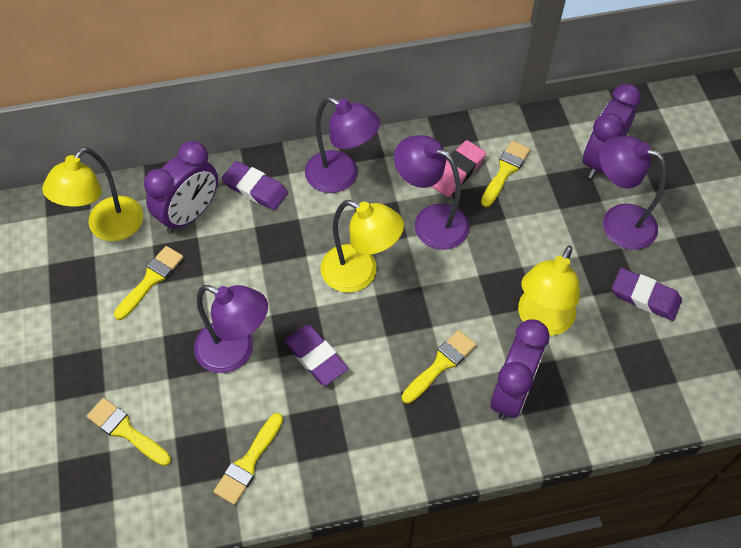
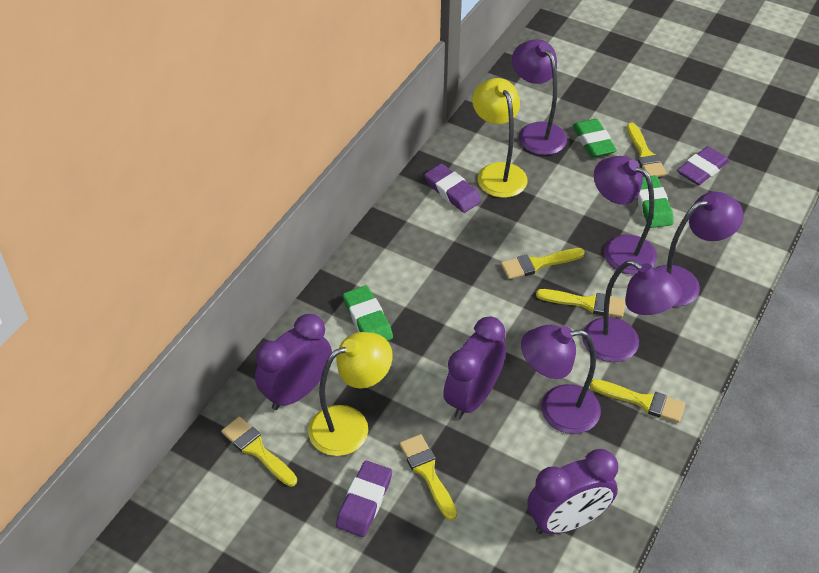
green eraser: none = 0 -> [343,286,393,341] [572,119,617,157] [637,175,674,228] = 3
pink eraser: [431,140,486,197] = 1 -> none = 0
purple lamp: [194,285,268,373] [305,97,380,193] [394,135,469,250] [599,136,666,250] = 4 -> [512,39,567,155] [521,325,601,434] [582,260,682,362] [594,156,657,274] [656,192,743,307] = 5
yellow brush: [87,398,171,466] [114,246,184,320] [213,413,283,505] [402,330,476,404] [481,140,530,207] = 5 -> [221,417,297,487] [399,434,457,521] [501,248,585,279] [536,289,625,318] [590,379,685,423] [627,123,667,177] = 6
yellow lamp: [42,147,143,241] [321,200,404,293] [518,245,580,336] = 3 -> [308,332,393,456] [472,78,528,198] = 2

